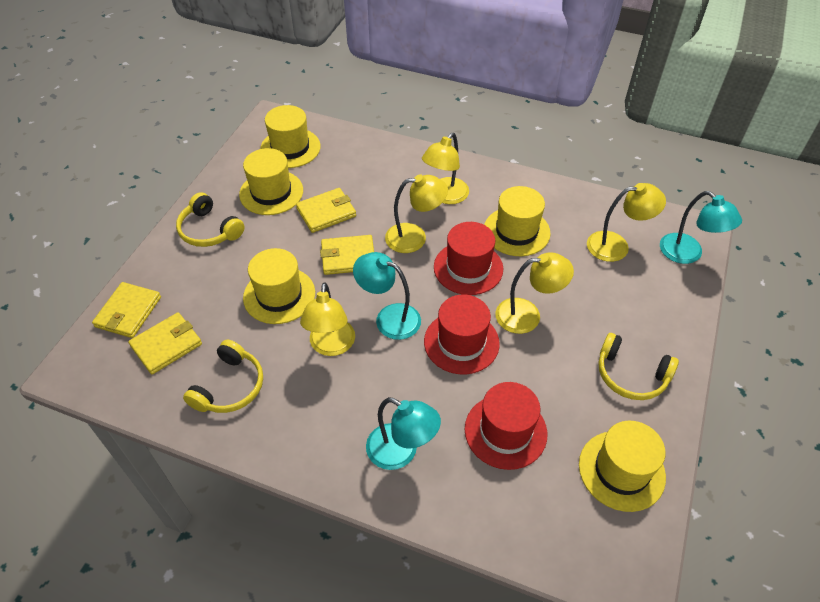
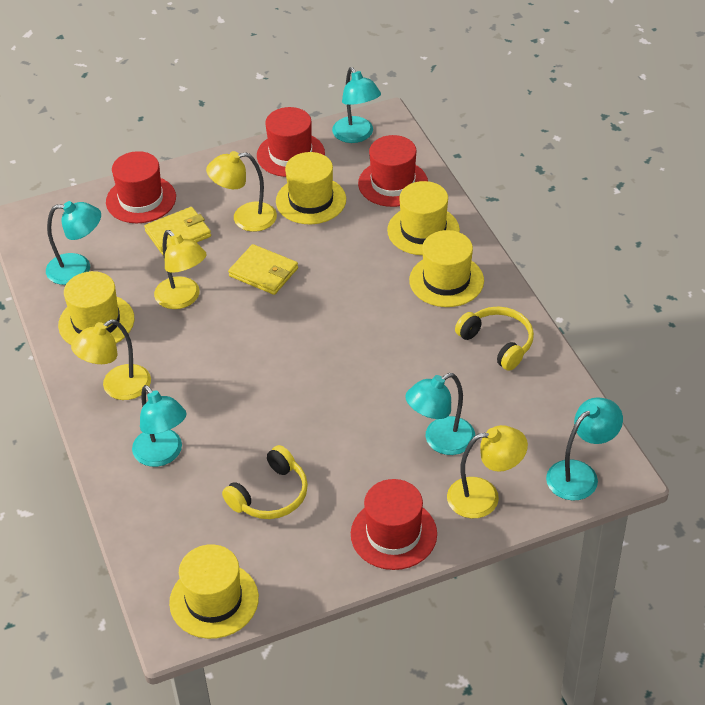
red hat: [424,294,500,374] [434,222,503,295] [465,382,547,470] = 3 -> [106,151,176,223] [257,107,325,177] [351,479,437,570] [358,135,428,207] = 4
turquoise lamp: [353,252,421,340] [366,397,441,470] [660,191,742,264] = 3 -> [46,201,101,285] [132,385,187,467] [332,67,381,143] [405,373,475,455] [546,398,623,500] = 5
yellow headphones: [176,192,244,247] [183,340,263,413] [598,333,679,400] = 3 -> [222,445,308,519] [455,307,534,371] = 2
yellow lamp: [300,282,355,356] [385,174,448,253] [422,133,469,204] [495,252,574,334] [587,183,666,262] = 5 -> [71,319,151,400] [154,230,206,309] [206,151,277,232] [447,425,528,518] = 4
yellow wallet: [92,282,161,338] [128,312,202,374] [296,188,356,233] [320,235,374,275] = 4 -> [144,207,211,255] [228,244,298,295] = 2

